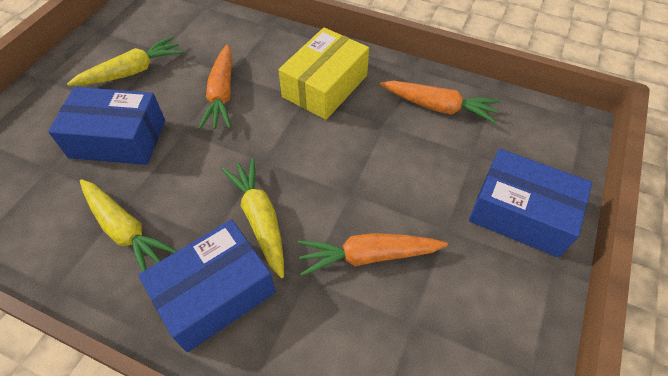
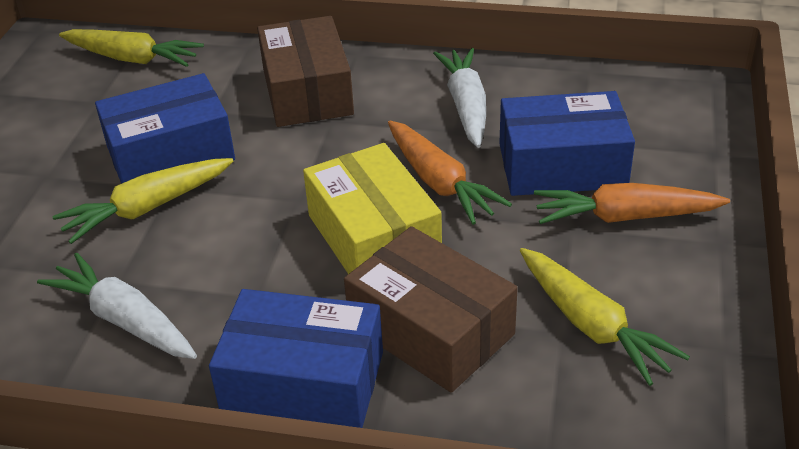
brown box: none = 0 -> [257,16,354,127] [344,226,518,393] = 2
orange carrot: [198,44,232,130] [298,233,448,276] [380,81,500,123] = 3 -> [388,121,512,225] [534,183,730,224] = 2
white carrot: none = 0 -> [37,253,197,359] [433,48,486,148] = 2

